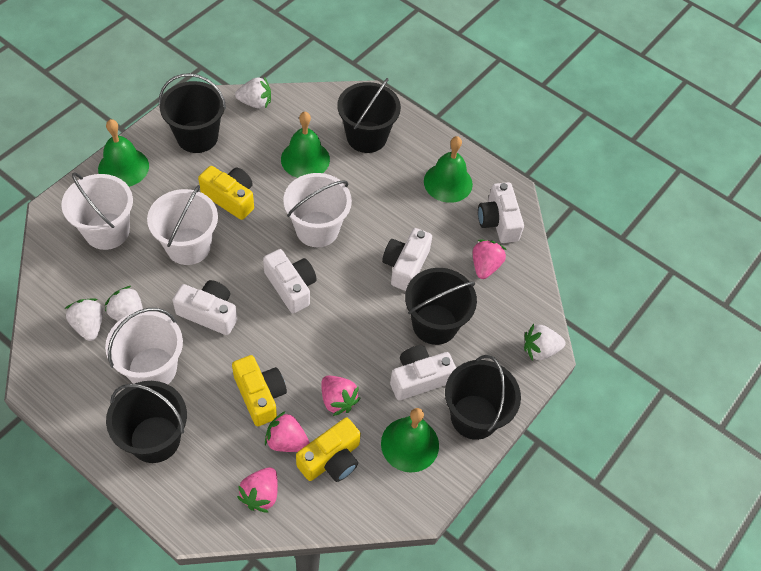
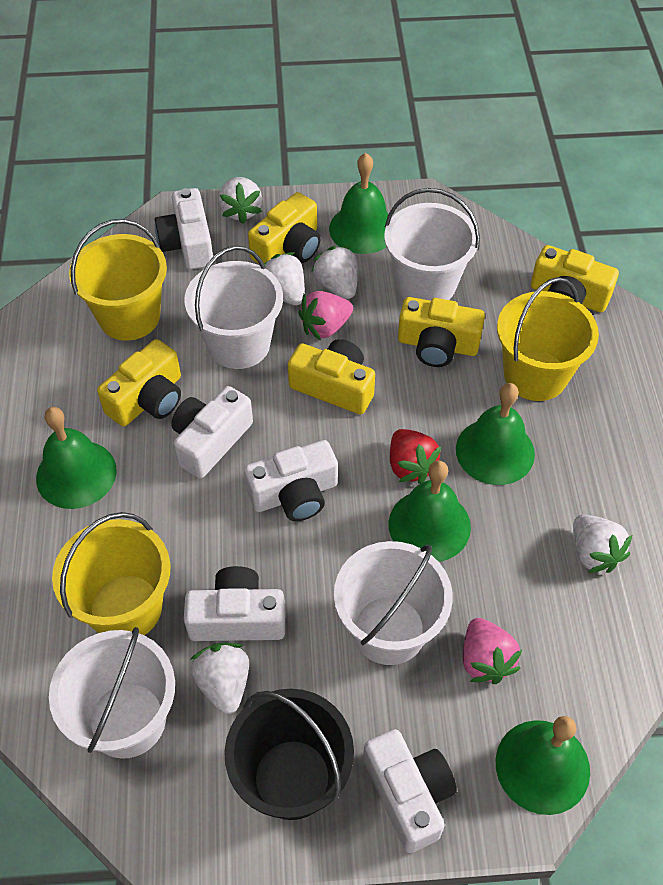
black bucket: [106,381,187,463] [159,73,226,153] [337,78,401,153] [405,268,477,345] [445,355,521,440] = 5 -> [224,689,354,820] = 1
green bell: [98,119,149,187] [281,112,330,178] [381,408,439,473] [424,136,473,203] = 4 -> [36,407,117,509] [329,153,392,254] [388,460,471,562] [456,383,535,485] [496,716,590,815] = 5
pink strawberry: [237,467,278,513] [265,411,310,452] [321,375,360,416] [473,240,507,279] = 4 -> [298,291,353,340] [463,618,522,684] = 2
red strawberry: none = 0 -> [390,429,441,484] = 1
white strawberry: [65,299,103,341] [105,286,143,321] [235,77,271,109] [524,324,565,361] = 4 -> [190,643,249,714] [218,177,262,224] [264,252,305,306] [311,246,358,299] [573,515,633,573] = 5
yellow bucket: none = 0 -> [52,512,170,635] [69,219,167,341] [497,277,599,401] = 3
yellow camera: [198,166,254,220] [232,355,287,426] [296,417,361,482] = 3 -> [97,339,181,426] [248,192,321,264] [288,339,375,414] [398,297,485,367] [531,245,619,312] = 5

